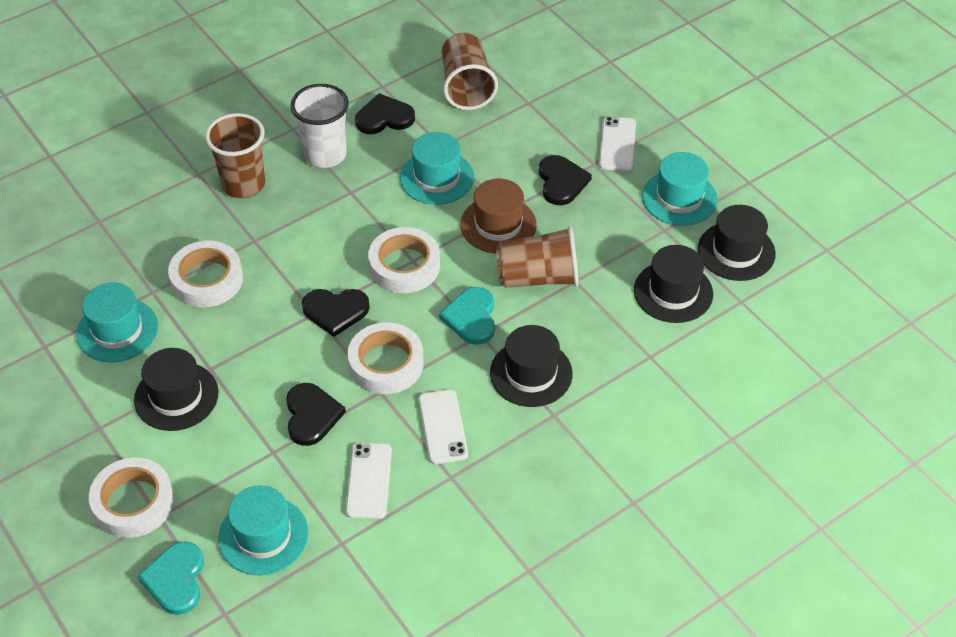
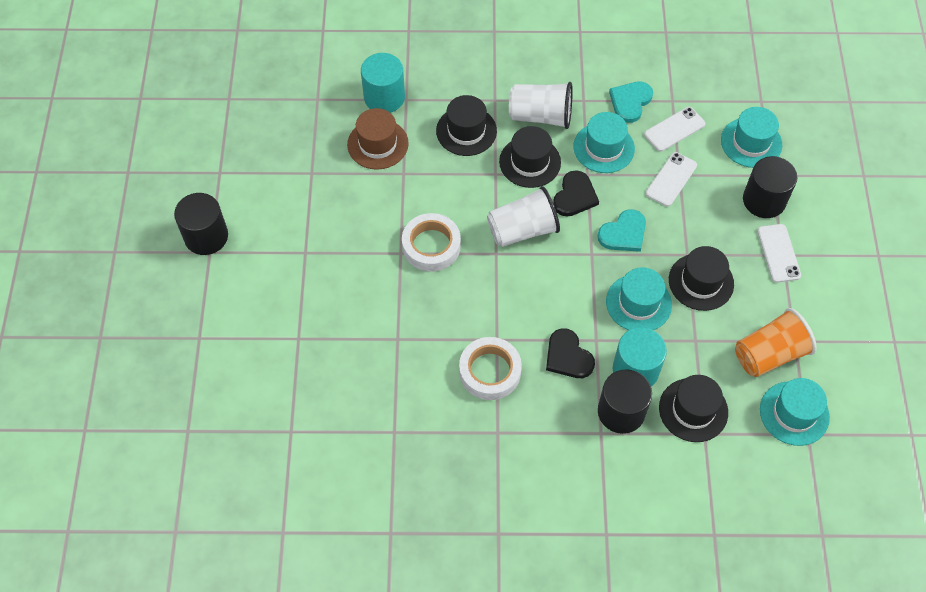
black cylinder: none = 0 -> [174,193,228,255] [598,369,652,434] [743,156,797,218] = 3
black heart: [286,383,346,446] [302,289,370,337] [355,93,415,134] [539,155,592,205] = 4 -> [546,328,595,378] [553,170,599,217] = 2
brown cup: [205,113,265,199] [442,33,498,110] [496,226,579,288] = 3 -> none = 0
orange cup: none = 0 -> [735,308,817,377] = 1
turquoise cylinder: none = 0 -> [361,53,405,113] [613,327,667,387] = 2
white cup: [290,84,349,168] = 1 -> [487,186,560,247] [509,82,573,129] = 2
white tape: [89,458,174,538] [168,240,243,308] [348,322,424,394] [368,227,440,293] = 4 -> [402,213,461,272] [459,337,522,400] = 2

